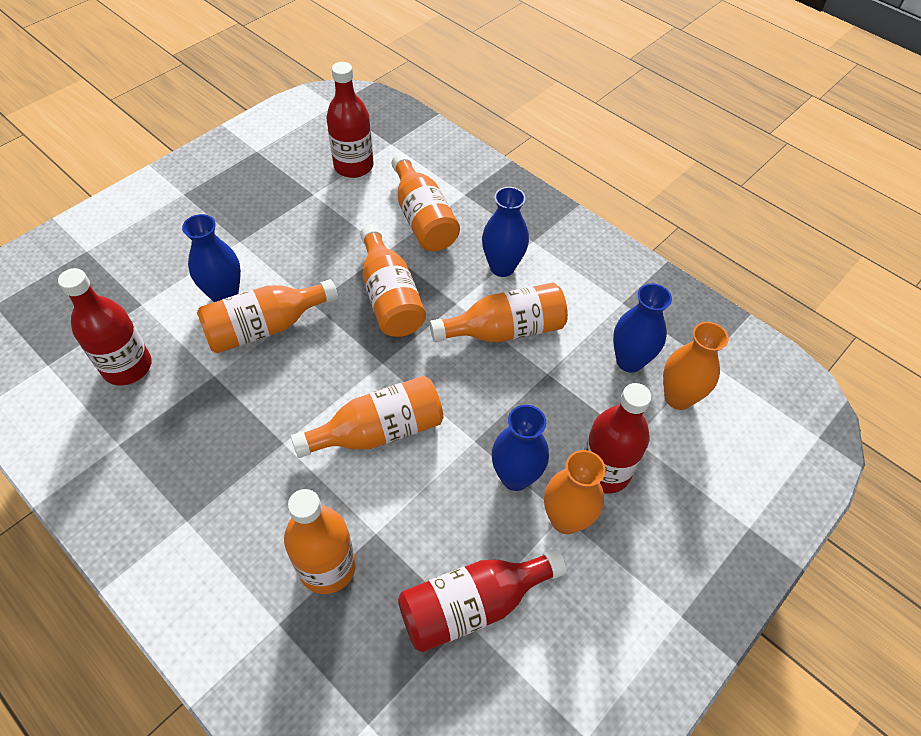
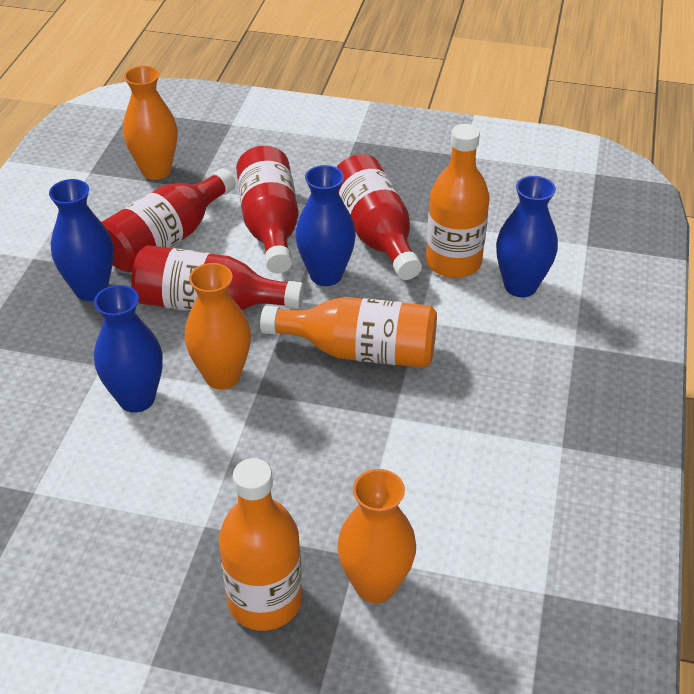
orange bottle: [197,279,338,353] [284,489,356,594] [291,376,443,458] [360,225,426,337] [391,153,460,251] [430,283,568,343] = 6 -> [219,458,302,631] [260,297,437,368] [426,124,489,278] = 3
orange vase: [544,450,606,534] [663,322,729,410] = 2 -> [123,66,178,180] [185,263,251,389] [337,469,416,603] = 3

